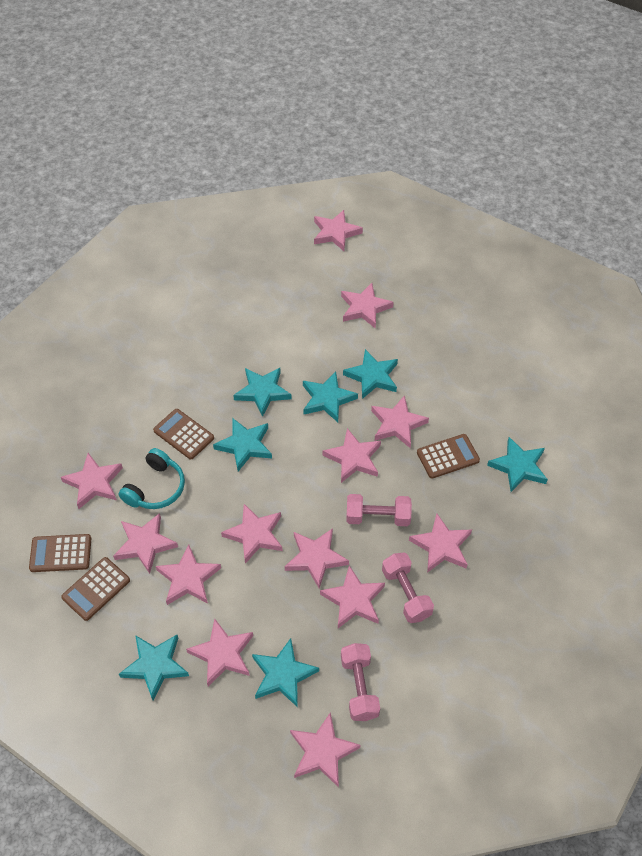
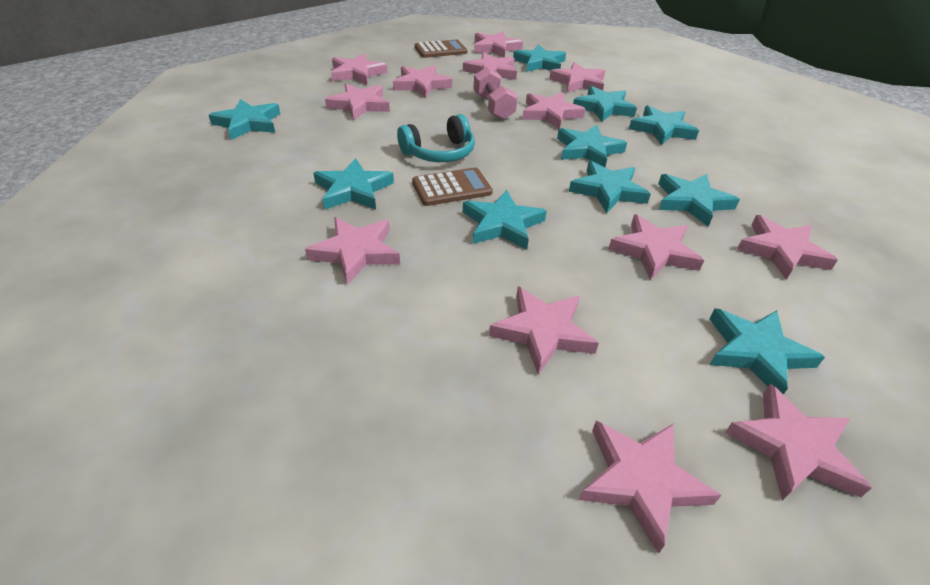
brown calculator: [29,534,91,572] [61,557,130,621] [153,409,214,459] [417,434,480,479] = 4 -> [412,167,493,206] [415,40,468,58] = 2
pink dumbbell: [341,643,380,721] [346,494,412,526] [382,553,434,623] = 3 -> [473,67,518,120] = 1
turquoise star: [119,635,189,700] [213,418,272,471] [233,368,292,417] [252,638,319,708] [303,372,358,422] [343,349,398,399] [487,437,548,492] = 7 -> [209,99,280,140] [314,158,394,210] [463,190,547,249] [513,45,566,72] [557,125,627,167] [569,161,651,213] [573,86,637,122] [629,105,699,145] [658,174,740,227] [709,308,825,394] = 10

